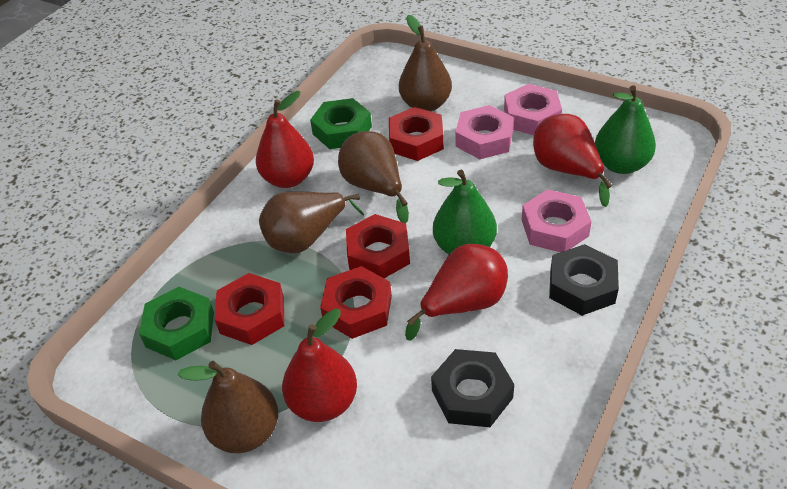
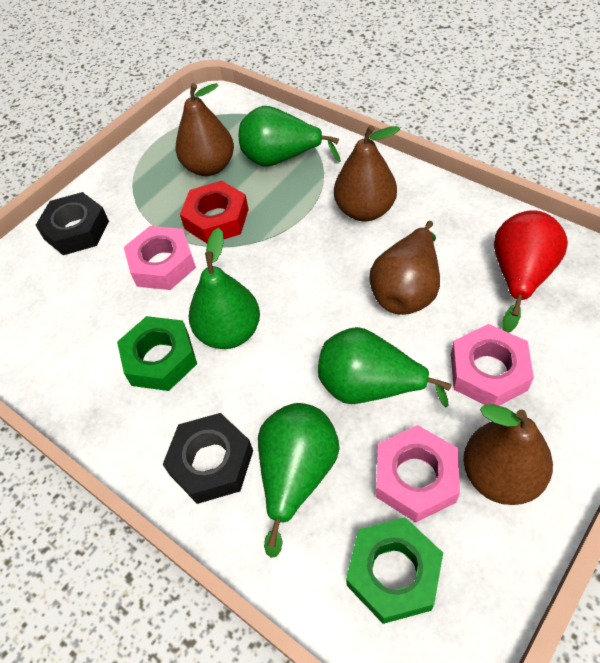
green pear: [433,170,497,254] [595,85,656,174] = 2 -> [189,228,260,349] [239,106,341,167] [258,403,339,558] [318,327,451,407] = 4
red nut: [215,273,284,345] [320,266,392,339] [346,214,410,278] [389,107,444,161] = 4 -> [180,180,249,243] = 1
red pear: [256,91,314,188] [282,309,357,422] [405,244,508,341] [533,114,612,207] = 4 -> [494,210,568,333] = 1

